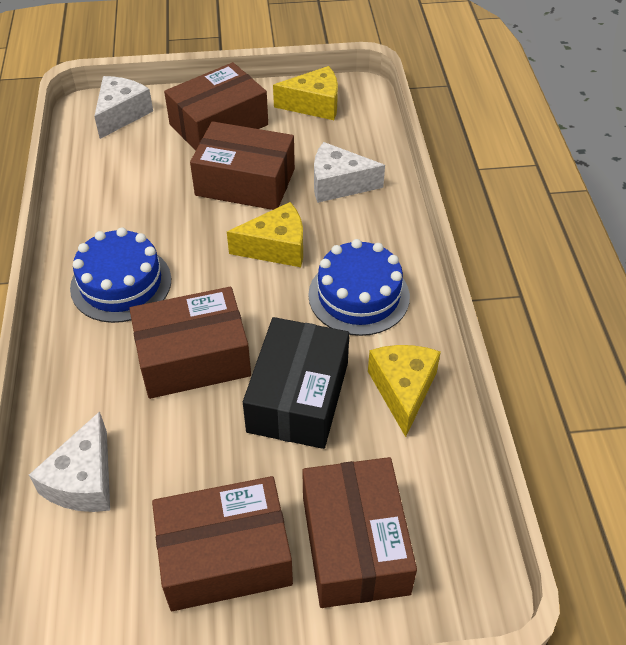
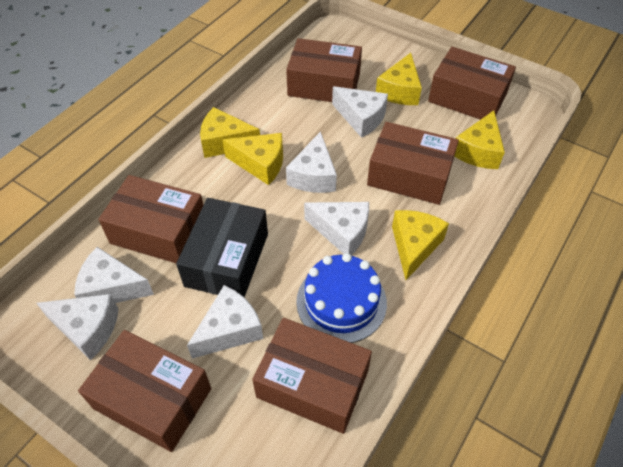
blue cake: [70,228,171,323] [308,239,410,336] = 2 -> [296,253,387,343] = 1
brown box: [129,287,251,399] [152,476,293,611] [164,62,268,150] [190,121,295,210] [302,457,417,608] = 5 -> [78,330,211,452] [98,175,204,263] [252,318,372,434] [286,38,362,102] [367,122,459,205] [428,47,516,120] = 6
white cheese: [29,411,110,512] [94,76,153,139] [314,142,385,203] = 3 -> [36,294,119,360] [74,247,154,303] [187,285,263,359] [286,131,337,193] [304,202,369,255] [332,86,388,138] = 6
yellow cheese: [227,202,303,267] [273,66,338,120] [368,345,441,437] = 3 -> [200,107,260,158] [223,133,283,185] [376,53,422,105] [392,210,449,280] [454,110,505,169] = 5

